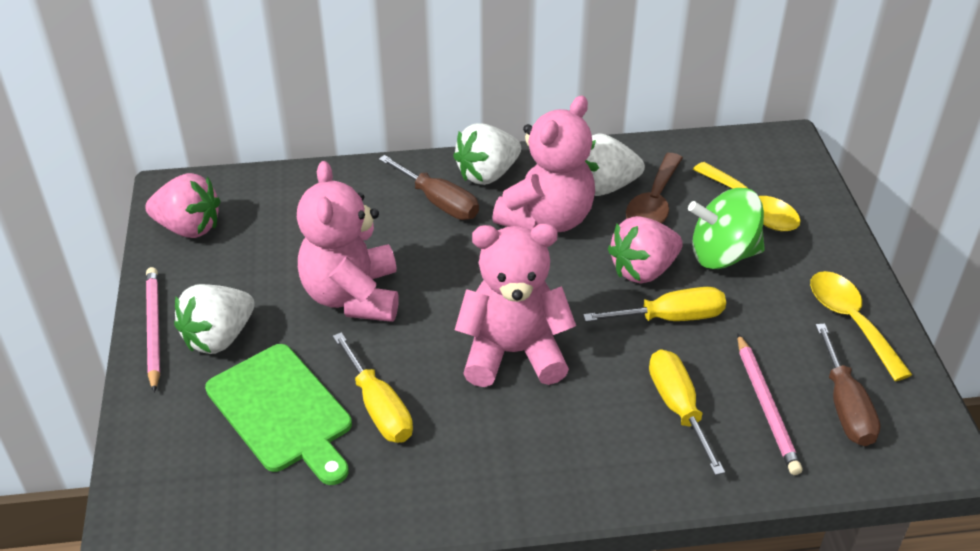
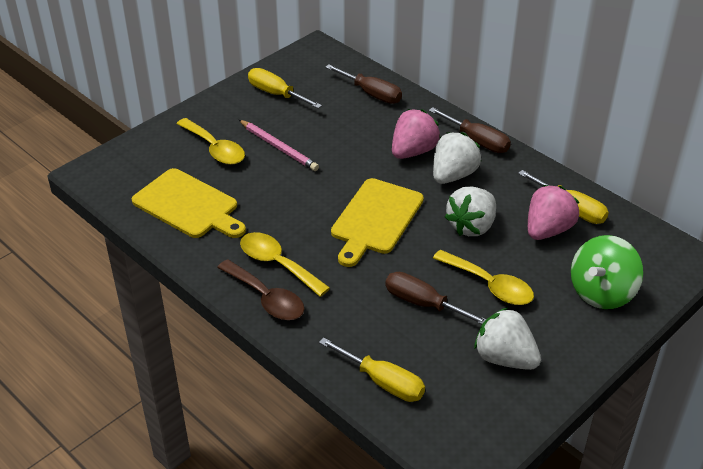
brown screwdriver: [379,155,479,220] [815,323,881,446] = 2 -> [325,64,402,104] [385,272,486,324] [429,107,511,153] = 3
green cutting board: [205,344,352,485] = 1 -> none = 0
pink pencil: [146,267,160,393] [737,334,803,475] = 2 -> [239,120,319,171] = 1
pink teddy bear: [297,161,399,322] [455,223,576,387] [492,96,595,232] = 3 -> none = 0
yellow cutting board: none = 0 -> [132,168,246,238] [331,178,424,267] = 2
yellow spoon: [693,162,801,231] [810,271,912,381] = 2 -> [177,118,245,165] [240,232,330,297] [433,250,534,305] = 3

